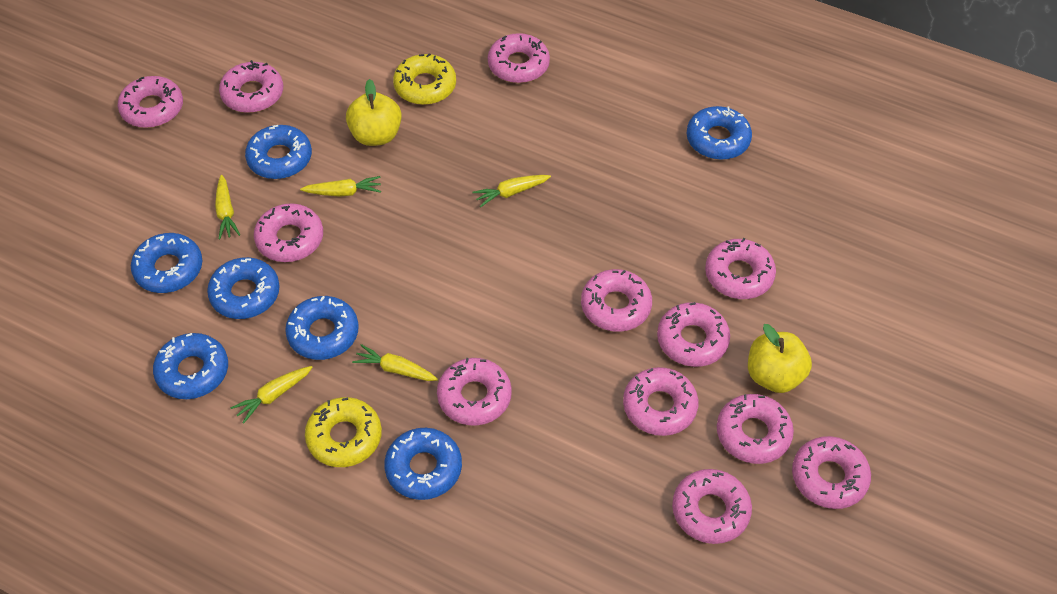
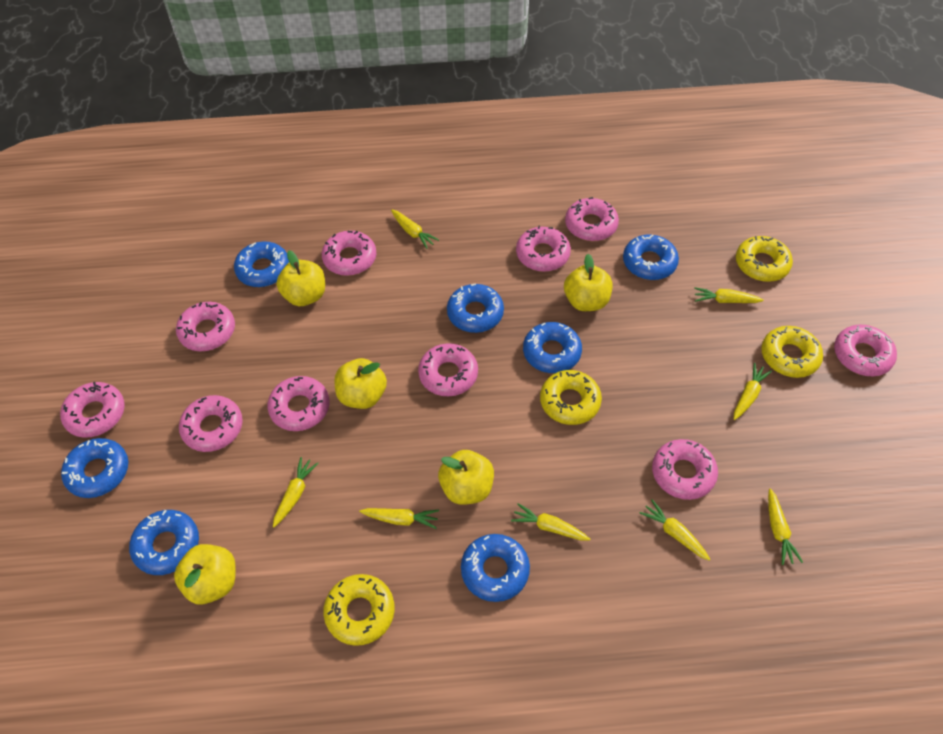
pink donut: [118,76,183,128] [219,60,283,113] [254,203,323,262] [437,358,512,426] [488,33,550,83] [581,269,652,332] [623,367,698,436] [657,302,730,367] [672,469,752,544] [705,238,776,299] [717,394,794,464] [792,436,871,509] = 12 -> [60,382,125,438] [176,302,235,351] [179,395,243,452] [268,376,330,431] [322,231,376,276] [418,343,478,396] [516,226,571,272] [565,197,619,241] [652,439,718,500] [834,325,897,376] = 10
yellow apple: [346,79,402,146] [748,324,812,393] = 2 -> [174,544,236,604] [277,250,325,306] [335,358,387,409] [438,450,494,505] [564,254,612,311] = 5
yellow carrot: [215,175,240,239] [230,366,313,424] [300,176,381,197] [352,344,438,381] [473,175,551,207] = 5 -> [273,457,319,527] [359,508,439,529] [391,209,439,249] [511,503,590,541] [640,499,711,561] [694,287,764,303] [734,363,772,420] [768,488,803,565] = 8
yellow donut: [305,397,382,467] [393,53,456,105] = 2 -> [323,574,395,646] [540,370,602,425] [736,236,793,282] [761,326,823,378] = 4

